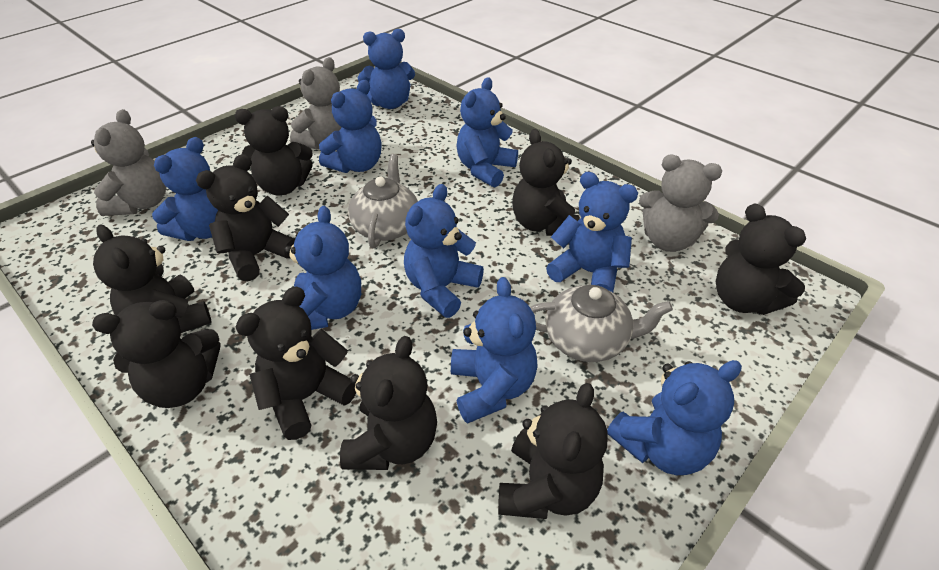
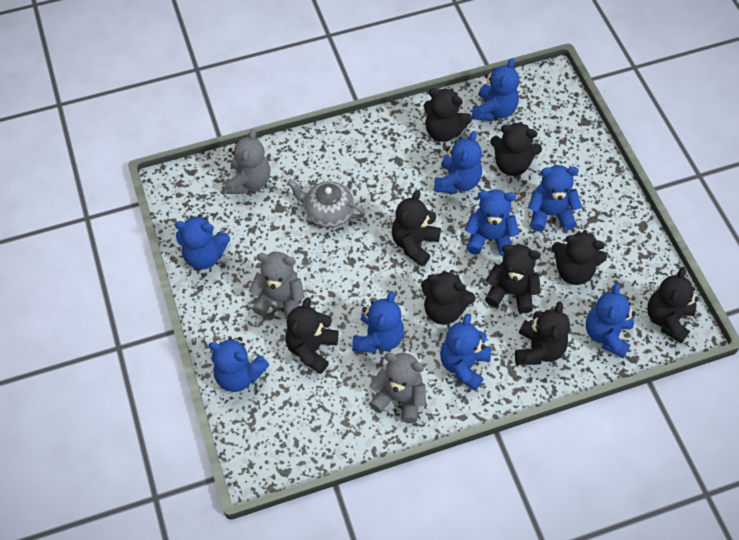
grey teapot: [348,154,418,248] [530,285,673,362] = 2 -> [287,180,365,228] = 1

